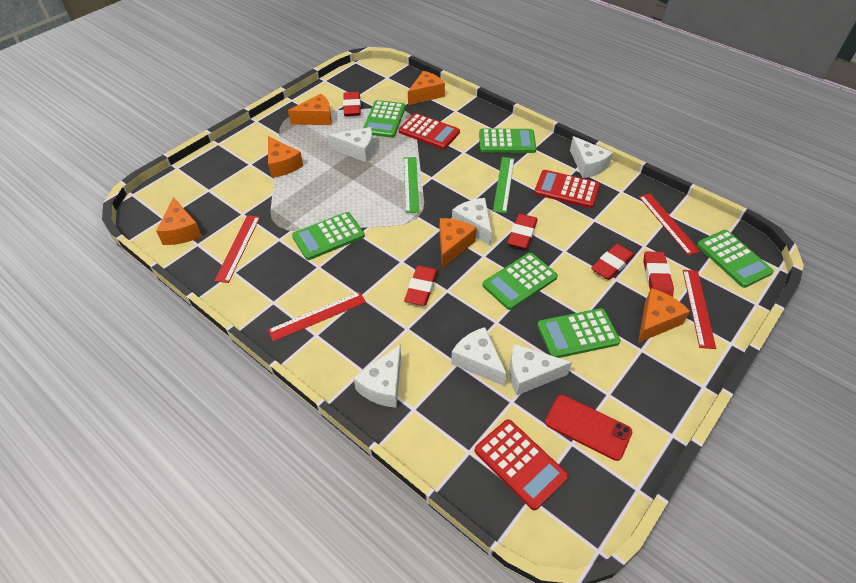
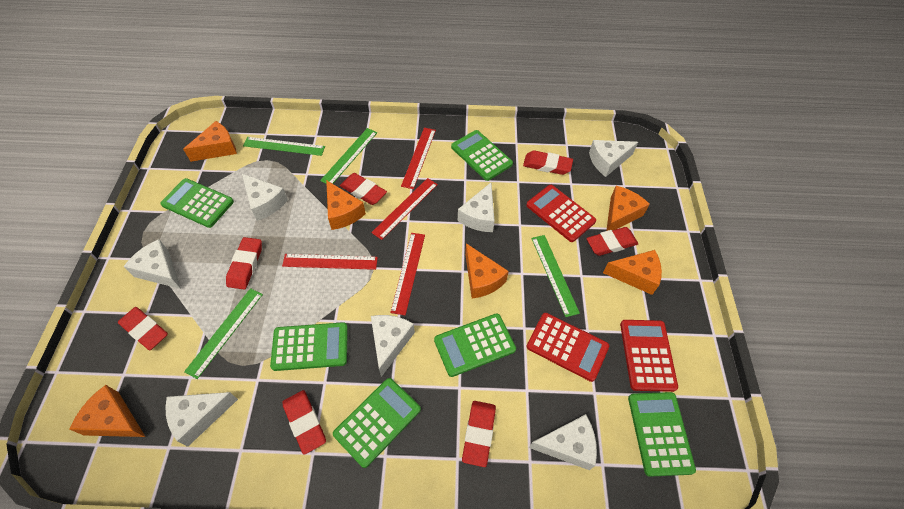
green ruler: [404,157,419,213] [493,157,514,213] = 2 -> [184,288,263,379] [243,137,325,156] [320,128,377,184] [531,235,580,317] = 4
red eraser: [343,92,361,116] [404,265,438,306] [507,214,538,249] [591,244,634,280] [643,251,674,297] = 5 -> [118,307,168,350] [226,237,262,289] [283,390,326,455] [340,173,387,205] [462,401,496,467] [523,150,573,175] [586,227,638,256] = 7
red phone: [545,395,632,461] = 1 -> none = 0
white cheese: [328,127,373,162] [353,345,401,408] [451,327,507,386] [452,198,492,246] [509,344,572,395] [570,136,613,178] = 6 -> [123,239,181,289] [165,392,238,447] [242,174,288,221] [371,315,415,377] [458,183,495,232] [529,414,597,470] [589,140,638,177] = 7

